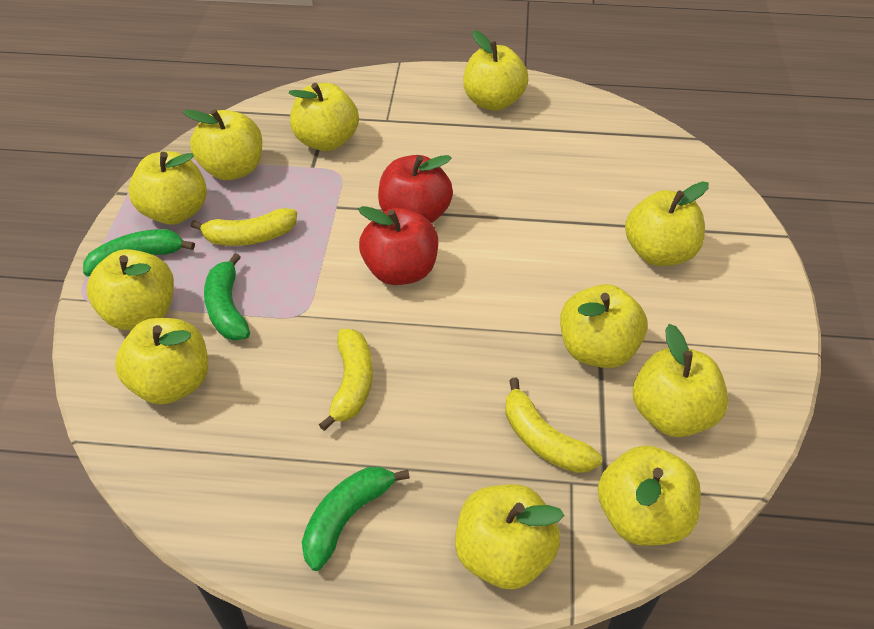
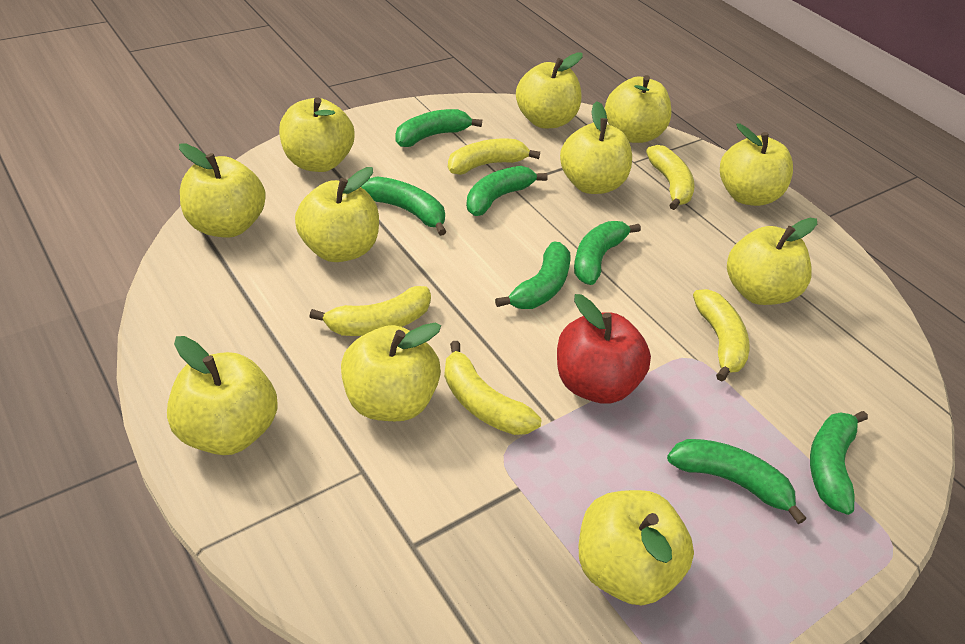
green banana: [83,229,195,277] [204,253,250,341] [302,467,410,571] = 3 -> [361,176,446,236] [395,109,482,147] [466,166,548,216] [495,242,571,309] [574,221,641,285] [667,439,806,524] [810,411,868,515] = 7
red apple: [358,206,438,285] [378,155,453,223] = 2 -> [557,294,651,404] = 1
yellow banana: [191,208,297,246] [319,329,373,431] [505,378,602,473] = 3 -> [310,286,431,336] [444,341,541,435] [448,139,540,175] [646,145,695,210] [693,289,749,382] = 5

